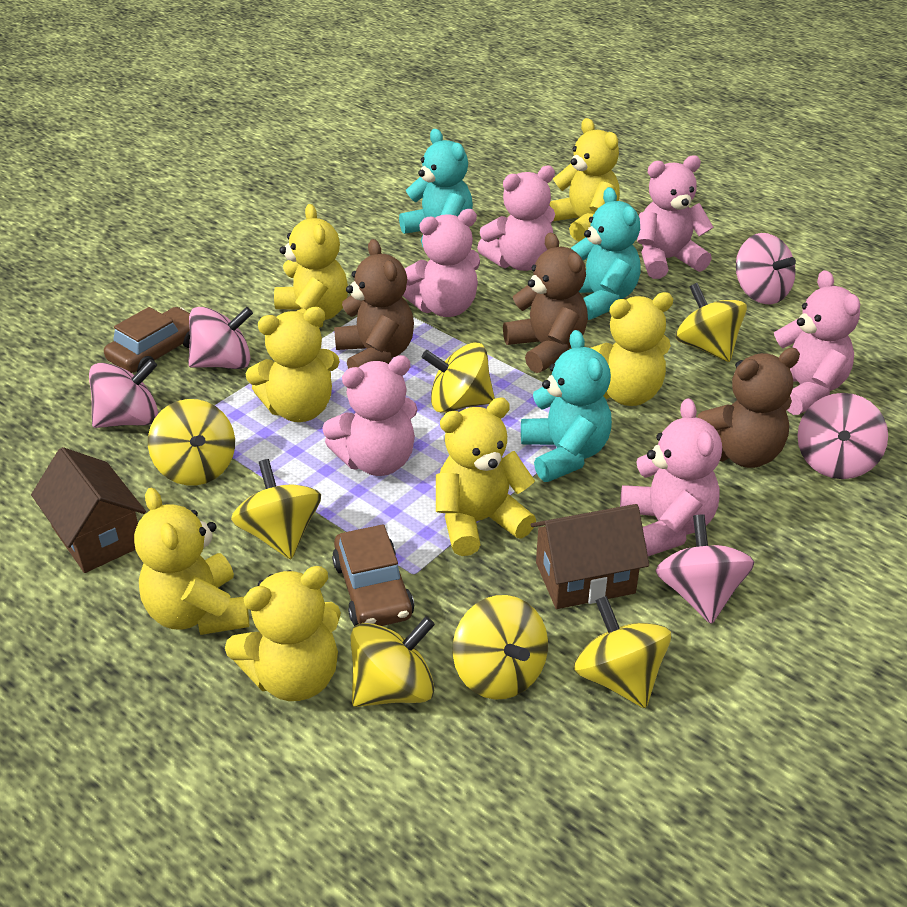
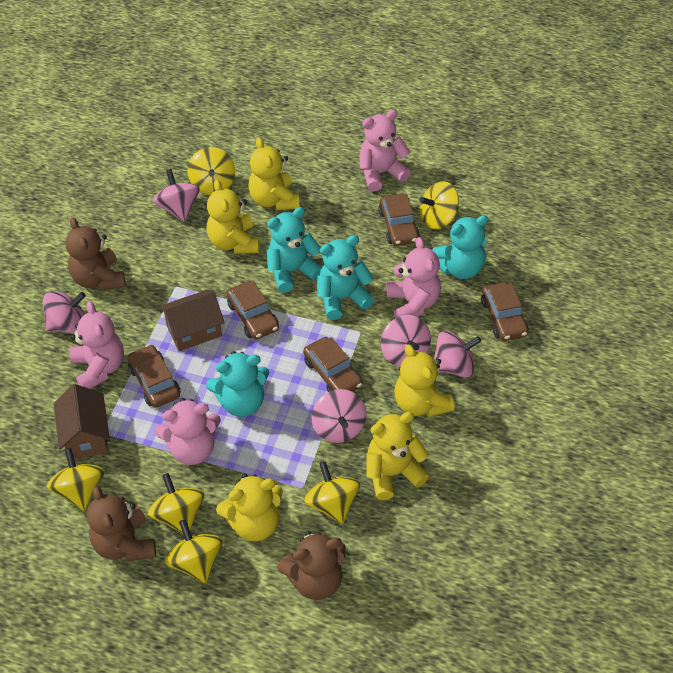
brown car: [104,307,190,373] [332,524,414,626] = 2 -> [128,344,180,408] [227,281,279,340] [303,337,363,392] [378,193,420,246] [481,282,529,341] = 5
pink teddy bear: [322,355,418,476] [403,209,480,317] [477,166,555,271] [620,398,722,556] [637,155,713,279] [774,270,860,415] = 6 -> [70,301,124,389] [155,398,221,465] [359,110,411,192] [386,237,441,318] = 4
turquoise teddy bear: [399,129,473,247] [521,330,612,482] [571,187,641,320] = 3 -> [206,351,269,417] [267,207,322,293] [317,235,374,320] [432,215,489,279] = 4
yellow spinning top: [148,399,235,485] [231,459,321,559] [351,616,435,707] [422,343,495,413] [453,595,548,700] [573,596,671,708] [675,283,747,362] = 7 -> [47,448,105,511] [148,473,204,533] [165,519,222,583] [188,147,235,195] [304,461,360,524] [420,181,459,229] = 6
yellow teddy bear: [134,488,249,635] [225,566,341,701] [246,307,340,422] [274,204,348,328] [436,397,536,556] [549,118,620,242] [591,292,673,406] = 7 -> [206,180,259,254] [216,473,283,542] [248,137,300,211] [367,412,429,500] [394,344,455,417] = 5

